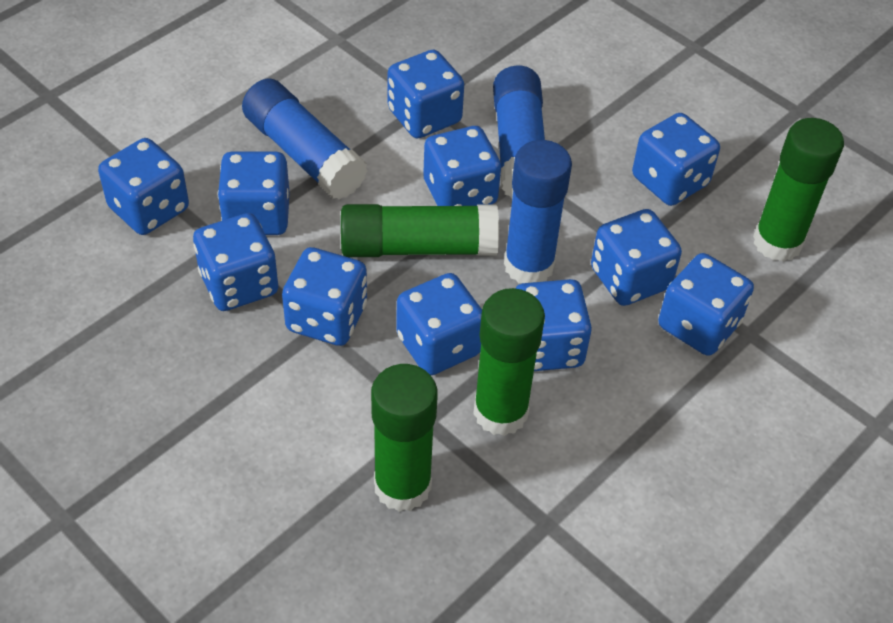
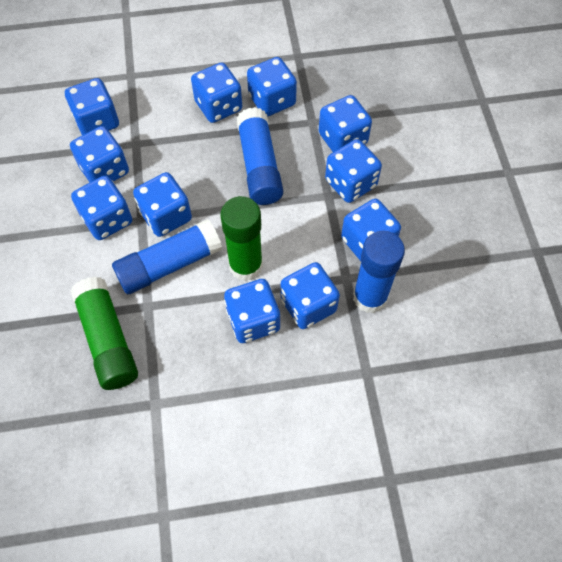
green glue stick: [341,204,499,257] [371,364,438,512] [473,288,545,436] [753,118,844,262] = 4 -> [71,277,138,390] [220,196,263,281] = 2

